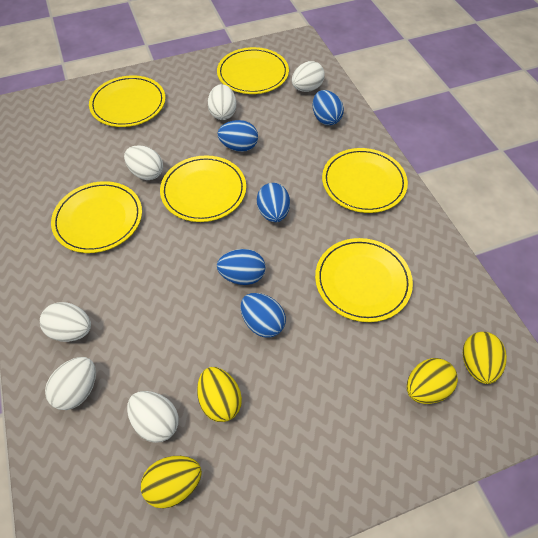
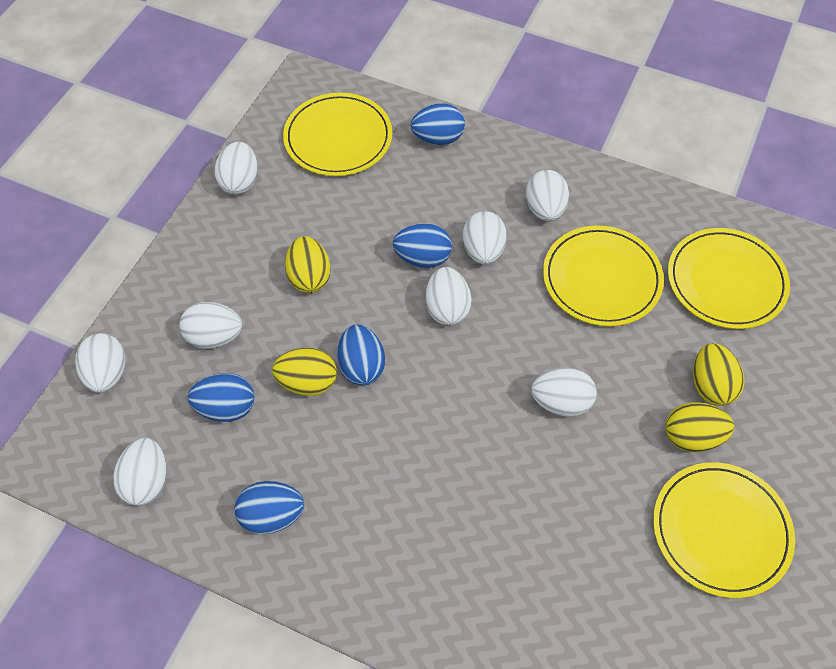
white egg: [40,302,91,342] [45,357,96,410] [124,146,163,180] [127,391,179,443] [208,84,237,120] [292,61,325,92] = 6 -> [75,333,125,393] [113,438,167,506] [179,302,242,348] [214,142,258,195] [425,267,471,325] [463,211,507,264] [526,170,569,221] [531,367,597,417] = 8
yellow plate: [51,181,142,253] [89,75,165,127] [160,156,246,222] [217,47,289,94] [315,238,413,322] [322,148,408,213] = 6 -> [283,93,392,176] [543,225,664,326] [653,462,795,598] [668,228,790,329] = 4

